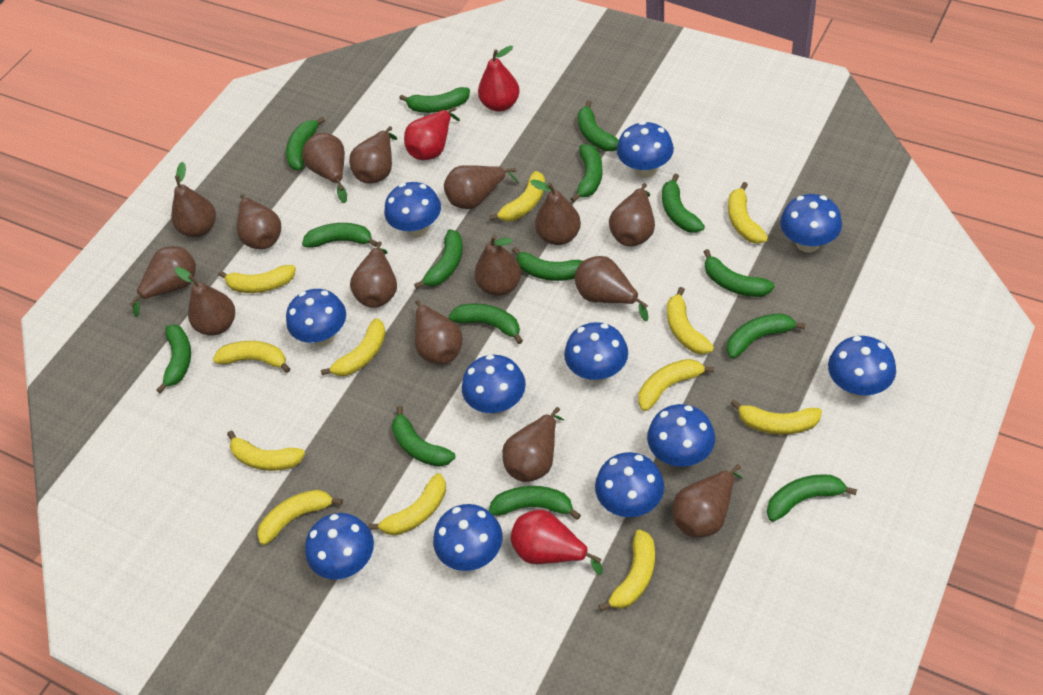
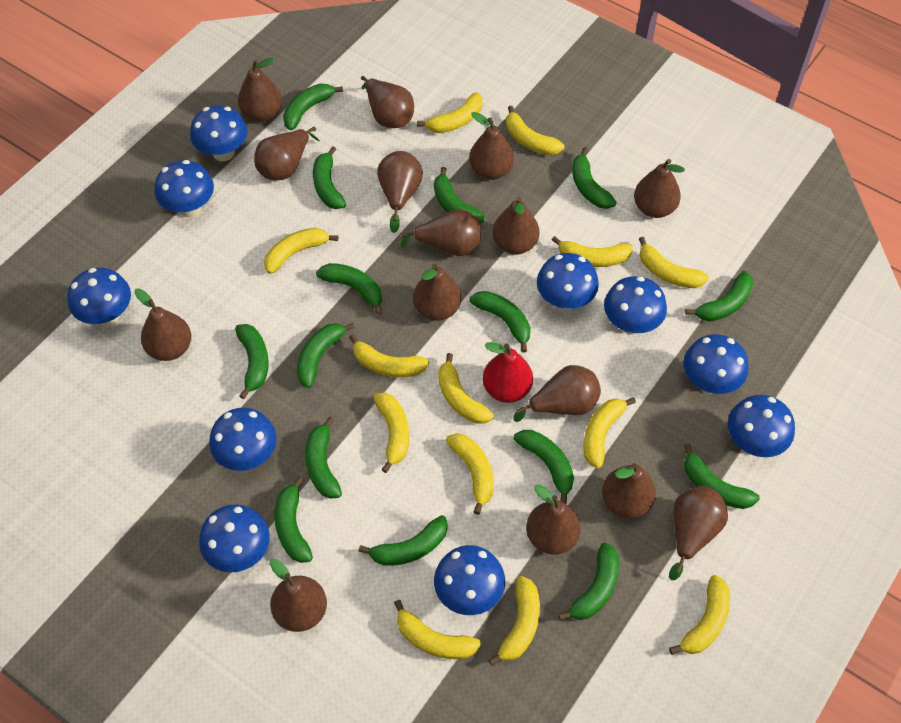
blue mushroom: [286,289,346,346] [305,513,374,579] [384,182,441,238] [433,504,503,571] [462,355,526,415] [564,322,628,382] [595,452,664,517] [617,121,674,178] [647,404,715,467] [780,194,842,253] [828,336,896,398] = 11 -> [67,268,131,326] [155,160,214,217] [190,105,248,161] [199,504,270,573] [209,407,277,471] [434,545,505,615] [537,253,599,311] [604,276,667,335] [683,334,749,394] [728,395,795,457] = 10
red pear: [404,107,460,160] [478,46,520,112] [511,510,603,575] = 3 -> [483,342,533,403] = 1
yellow banana: [213,341,290,373] [219,265,296,293] [227,431,305,471] [257,490,343,545] [321,318,386,376] [368,473,446,535] [489,171,545,221] [598,529,655,612] [638,359,714,411] [667,287,714,354] [728,182,768,244] [731,400,822,434] = 12 -> [264,228,338,274] [349,334,429,377] [373,393,409,473] [394,600,481,659] [417,92,482,133] [438,353,494,424] [446,433,494,515] [489,576,540,666] [506,106,564,155] [552,236,633,267] [584,397,636,469] [639,237,709,288] [669,575,730,655] = 13

